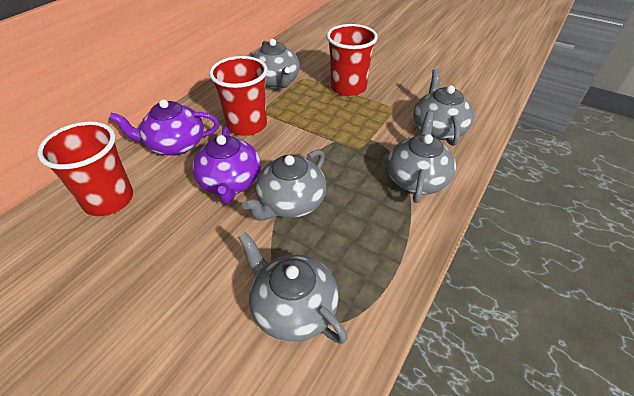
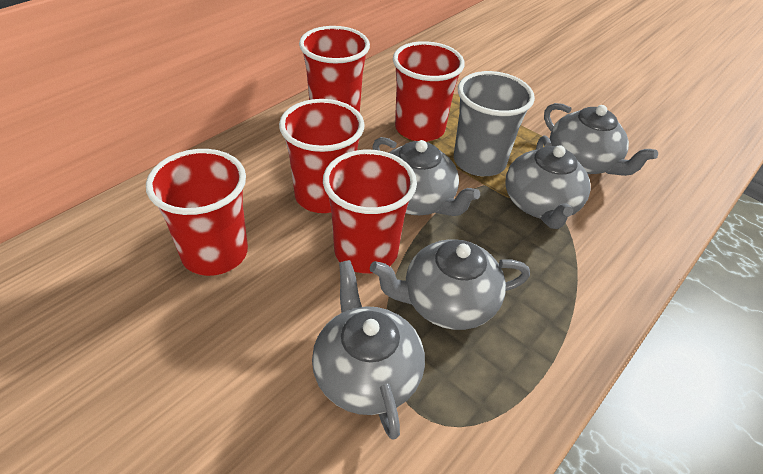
grey cup: none = 0 -> [454,71,535,176] = 1
purple teapot: [109,99,219,156] [192,127,261,204] = 2 -> none = 0
red cup: [37,121,133,216] [209,56,268,136] [326,24,378,97] = 3 -> [146,149,248,276] [279,99,365,213] [299,26,370,113] [323,150,417,273] [393,41,465,142] = 5

